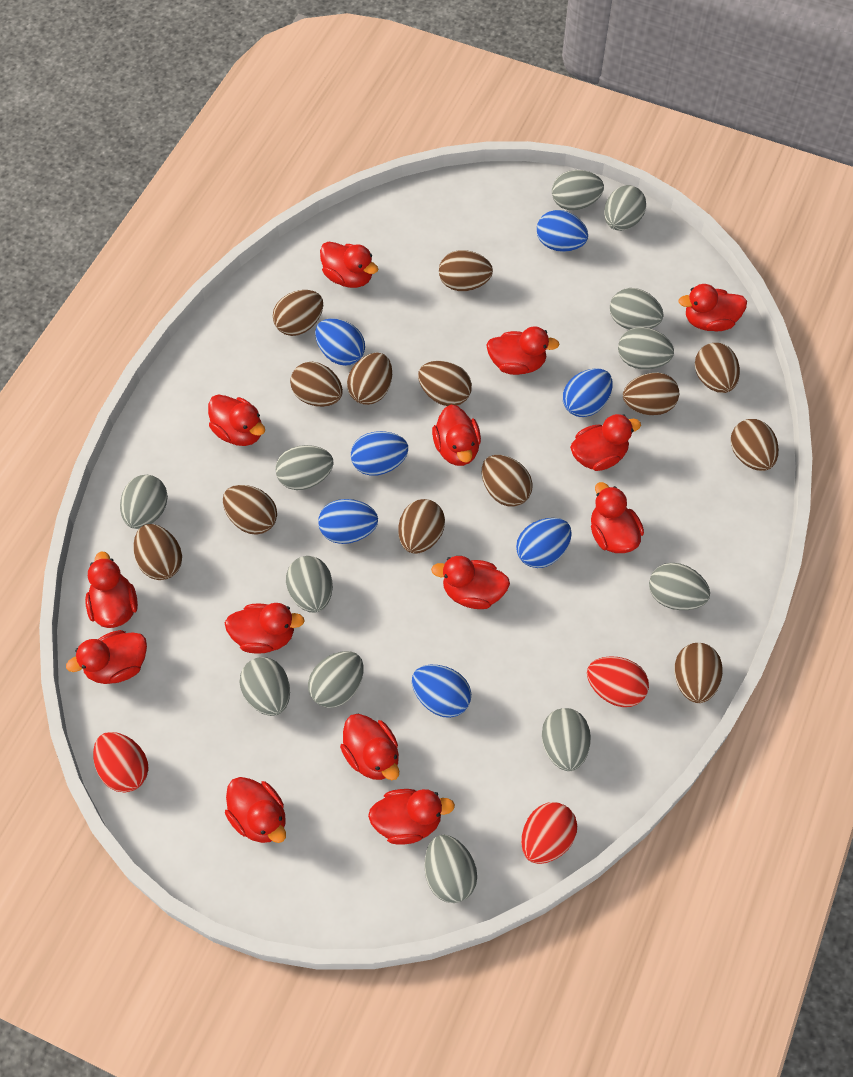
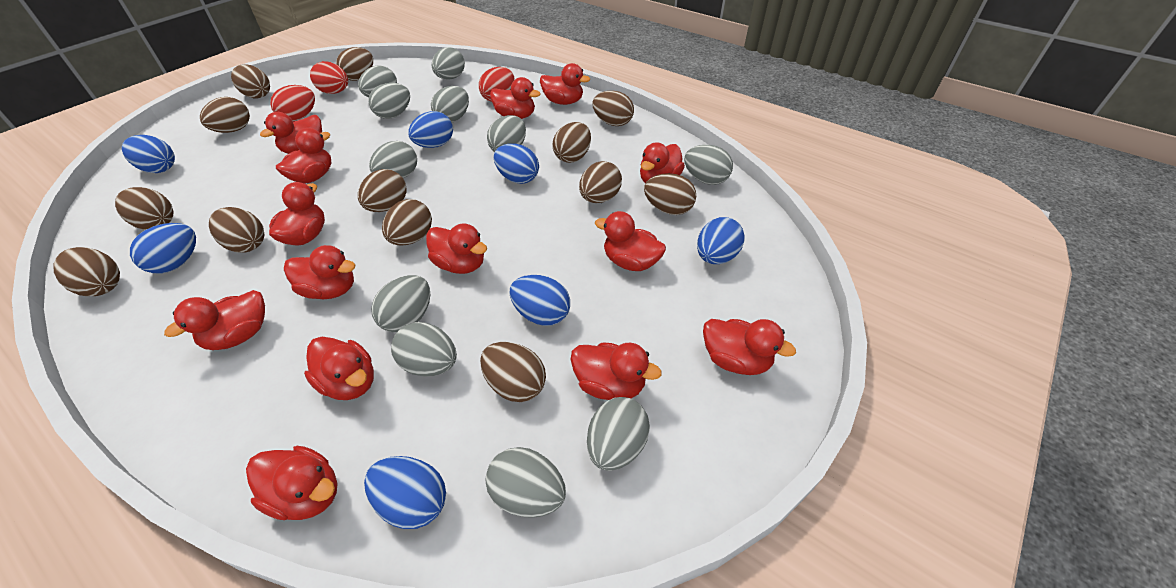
grey egg: [120,475,168,529] [240,657,290,716] [275,445,334,490] [286,556,333,613] [308,651,364,708] [424,835,477,903] [542,708,591,771] [552,170,604,210] [604,185,646,231] [610,288,664,330] [618,327,674,370] [649,563,710,610] = 12 -> [358,66,397,98] [369,83,410,119] [369,141,417,178] [371,275,430,332] [391,322,457,376] [431,86,469,123] [432,47,465,80] [485,447,566,518] [487,115,526,152] [587,397,650,471] [684,145,733,185] = 11

